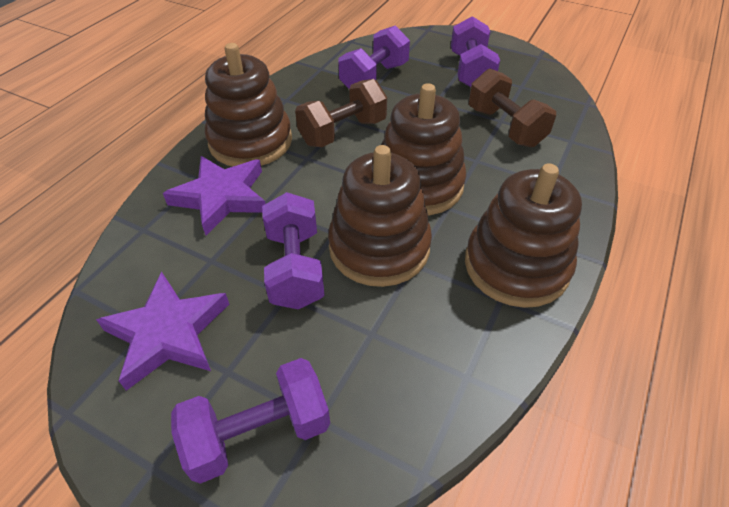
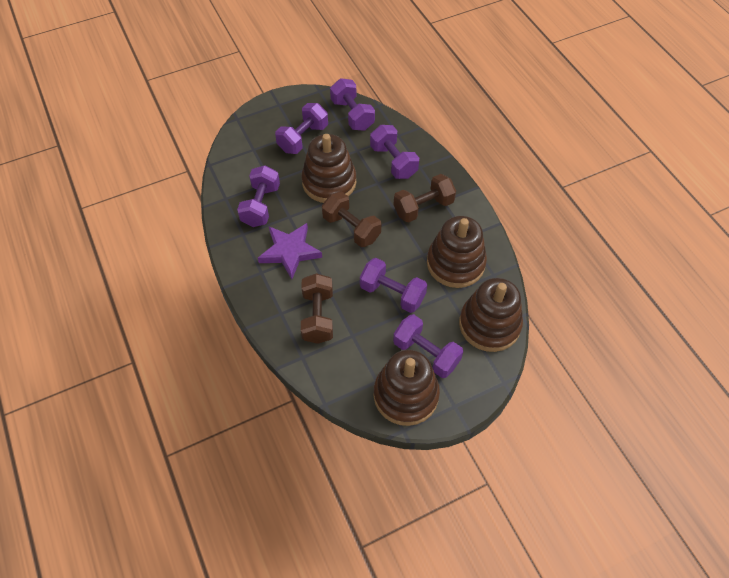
brown dumbbell: [295,79,387,147] [469,68,556,147] = 2 -> [301,273,333,344] [322,192,381,247] [394,174,456,223] = 3
purple dumbbell: [171,358,330,484] [262,192,325,309] [339,25,410,89] [451,16,500,87] = 4 -> [237,166,280,227] [275,103,328,154] [330,78,375,131] [360,258,427,313] [370,125,419,179] [393,314,463,378] = 6
purple star: [96,272,229,391] [163,156,266,236] = 2 -> [258,223,322,279] = 1

